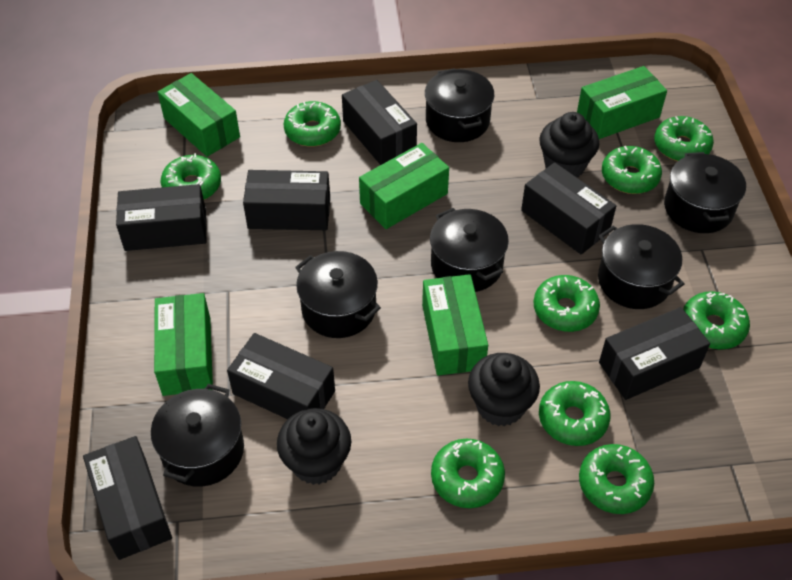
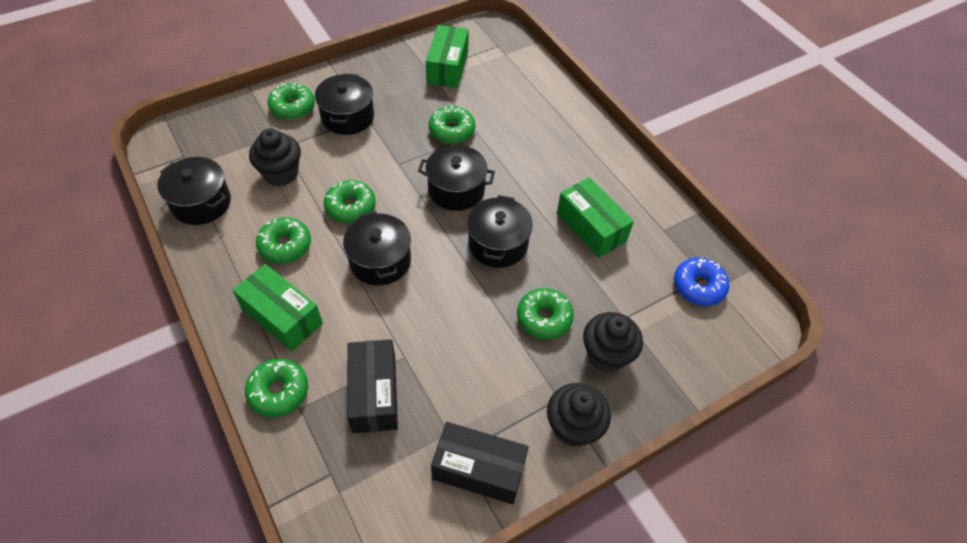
black box: [83,436,172,560] [116,184,207,251] [227,333,335,419] [243,170,330,230] [342,80,417,165] [521,162,616,255] [599,307,710,400] = 7 -> [347,339,398,433] [431,422,529,504] = 2
black pot: [151,384,244,487] [295,251,381,338] [425,68,494,142] [430,208,509,292] [598,224,685,309] [664,152,746,233] = 6 -> [158,157,231,225] [315,74,374,135] [343,211,411,286] [418,145,495,211] [467,195,533,268] = 5
blue donut: none = 0 -> [674,258,730,306] = 1
green box: [154,293,213,396] [158,73,240,157] [359,143,449,229] [422,274,488,376] [577,66,667,139] = 5 -> [233,264,323,351] [426,25,469,88] [557,177,634,258] = 3
green donut: [161,153,221,200] [284,101,341,147] [431,439,505,508] [533,275,600,332] [539,381,611,446] [579,444,654,514] [602,146,662,194] [654,116,714,161] [683,291,750,350] = 9 -> [245,359,308,417] [256,217,311,264] [268,83,315,120] [324,180,376,223] [429,106,475,144] [517,288,574,340] = 6

